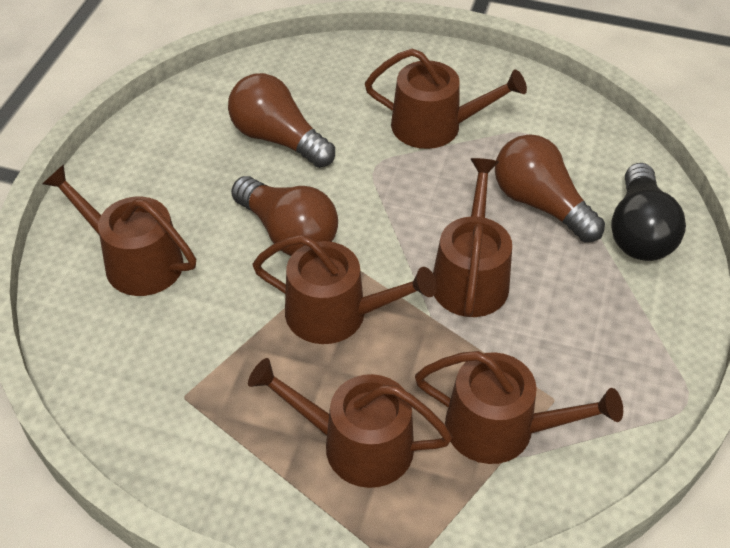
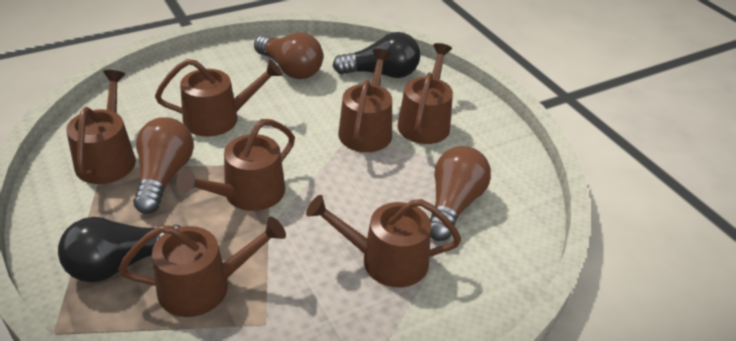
black light bulb: [611,163,686,261] = 1 -> [58,217,181,282] [333,32,420,78] = 2
brown watering can: [42,164,196,296] [248,358,452,488] [252,235,437,344] [365,49,527,149] [415,351,623,464] [433,158,512,317] = 6 -> [66,70,136,184] [119,217,286,317] [155,59,283,137] [176,119,295,211] [306,195,461,287] [338,49,392,152] [397,43,453,144] = 7

